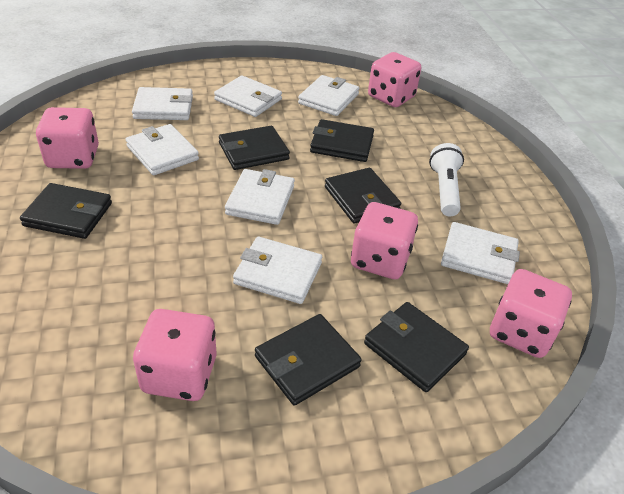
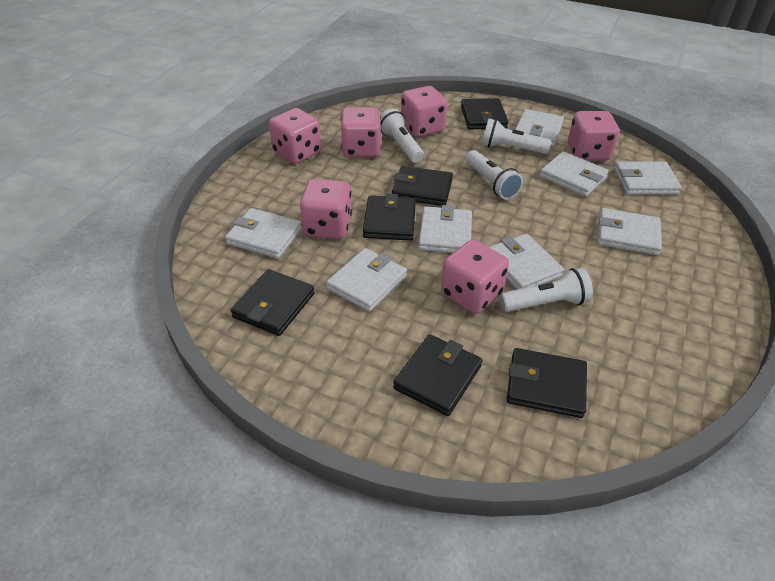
pink dice: [36,107,99,169] [133,309,217,401] [351,202,418,279] [368,52,421,107] [490,269,572,358] = 5 -> [269,108,321,164] [300,179,352,239] [341,107,381,157] [401,86,447,137] [441,240,509,314] [568,111,619,161] = 6
white flashlight: [429,143,464,216] = 1 -> [380,108,424,163] [465,150,523,200] [482,119,551,154] [499,268,593,312] = 4
white wallet: [126,124,199,175] [132,87,193,120] [214,75,282,117] [225,169,295,225] [233,237,322,304] [298,75,359,116] [441,222,520,284] = 7 -> [225,208,302,259] [326,248,407,312] [418,205,472,253] [489,234,564,290] [515,109,564,147] [540,151,609,197] [598,208,662,255] [614,162,682,195] = 8

